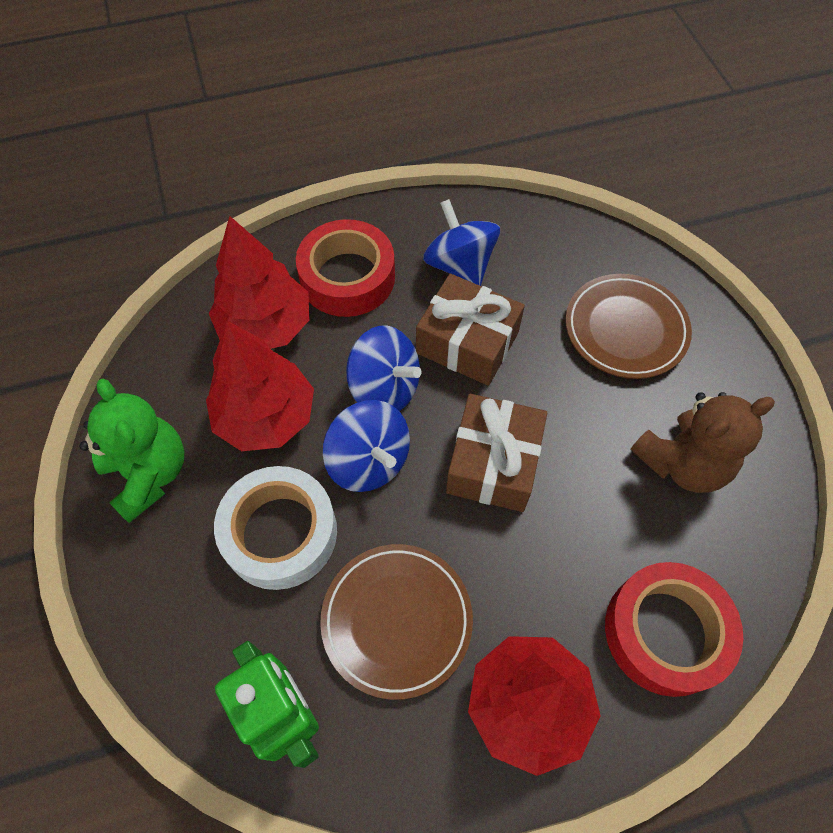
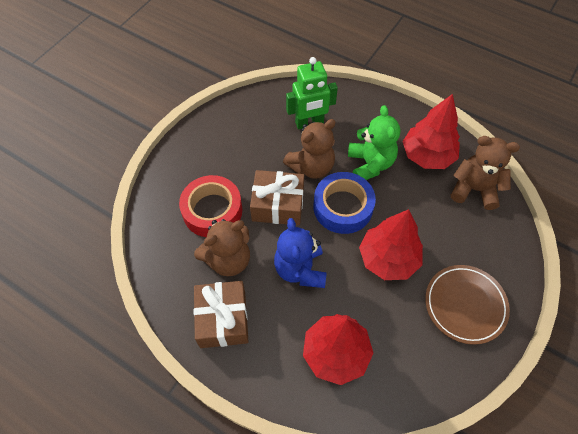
blue spinning top: [323,400,410,492] [346,326,421,411] [423,199,500,286] = 3 -> none = 0
blue tape: none = 0 -> [314,172,376,234] = 1
blue teddy bear: none = 0 -> [274,218,327,288] = 1
brown plate: [320,544,473,700] [566,274,692,379] = 2 -> [425,265,510,345] = 1
brown teddy bear: [631,392,775,493] = 1 -> [194,219,250,276] [283,119,336,179] [451,136,520,210] = 3
red tape: [296,219,395,317] [605,562,743,697] = 2 -> [179,175,243,237] = 1
white tape: [214,466,337,590] = 1 -> none = 0

